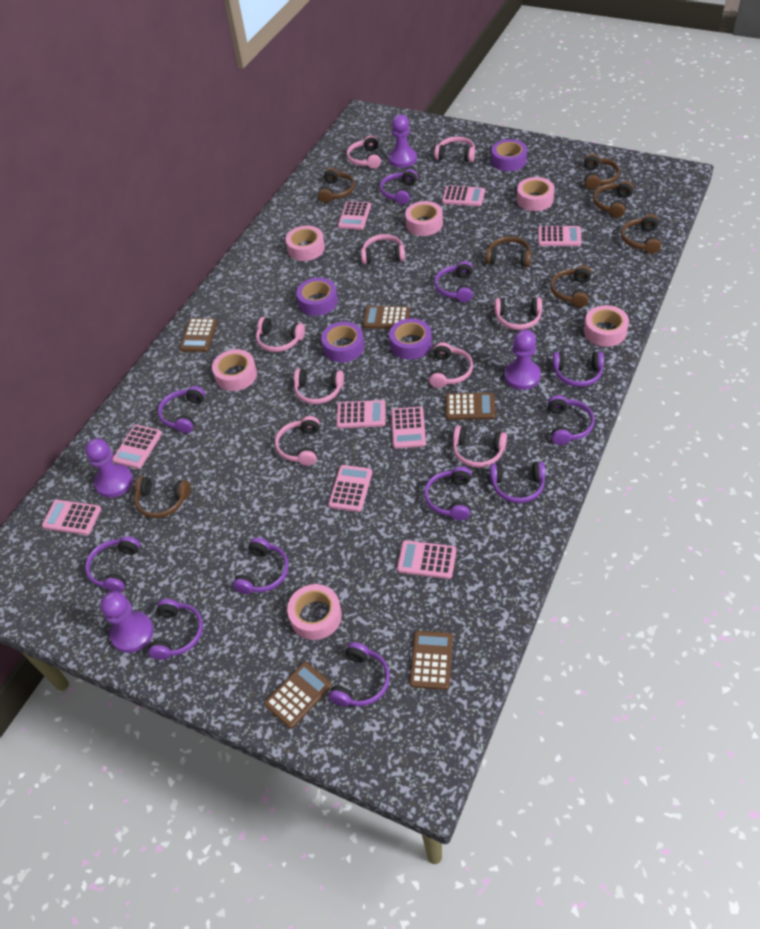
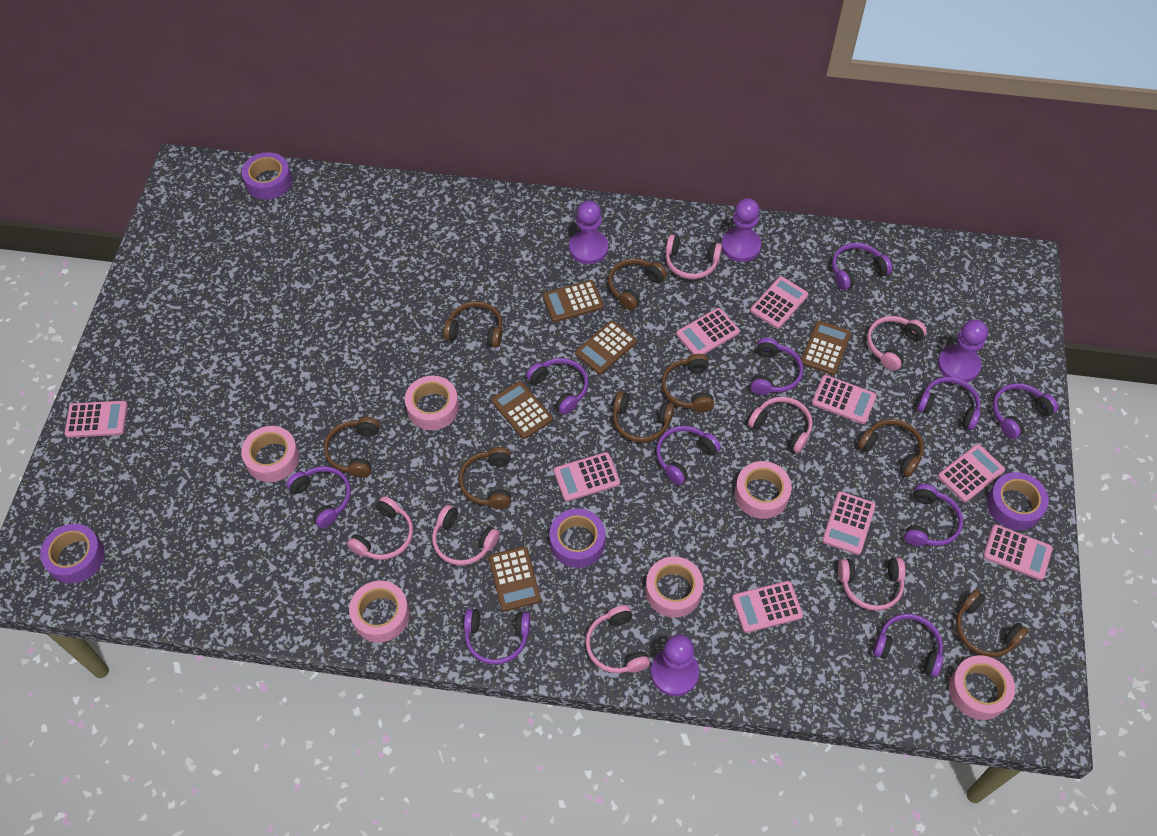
brown headphones: [134,476,191,518] [318,168,355,203] [486,236,531,267] [550,265,591,307] [584,154,620,190] [593,181,634,218] [621,214,661,254] = 7 -> [324,417,380,478] [443,301,502,348] [459,447,511,509] [608,258,667,311] [613,391,674,443] [662,354,714,412] [858,419,924,477] [956,589,1028,657] = 8
pink headphones: [256,317,305,352] [275,416,320,466] [294,369,344,404] [347,135,381,169] [361,234,405,264] [429,342,473,388] [434,136,475,162] [453,426,507,468] [495,297,542,330] = 9 -> [347,496,413,560] [432,505,500,566] [585,605,650,673] [666,234,722,279] [748,397,813,453] [838,558,906,611] [867,316,927,371] = 7
purple headphones: [85,536,140,592] [148,599,203,660] [158,386,205,433] [233,537,289,594] [329,642,390,706] [380,169,418,205] [424,466,471,520] [434,261,473,302] [490,462,545,503] [548,395,595,445] [553,352,604,387] = 11 -> [286,466,351,528] [464,609,530,665] [526,358,588,415] [656,426,721,485] [750,338,803,395] [832,243,892,290] [873,614,944,677] [904,484,963,546] [917,377,981,430] [992,383,1058,439] = 10

